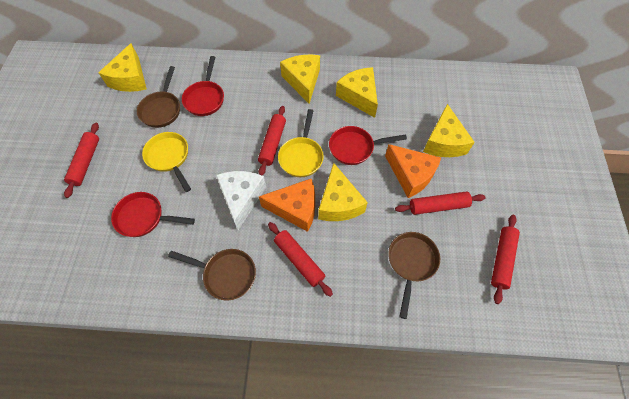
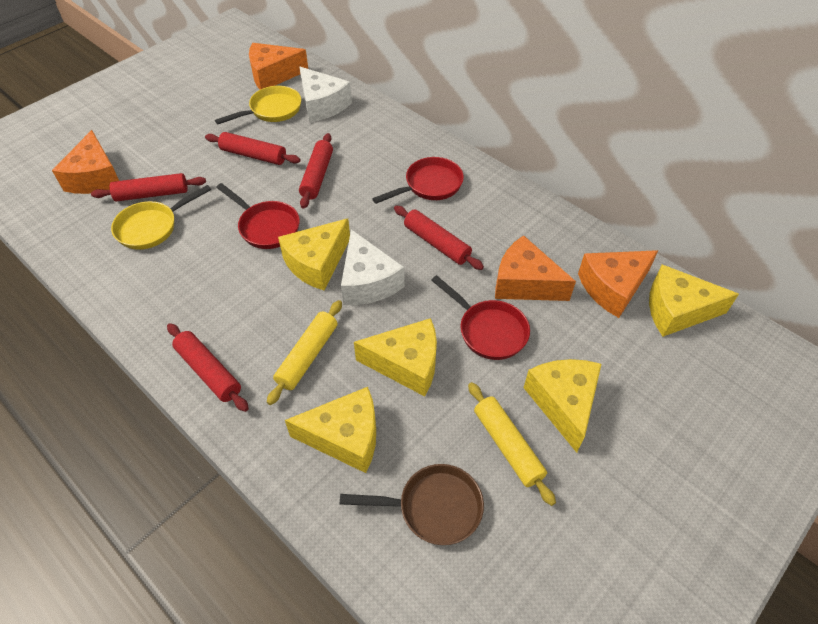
brown pan: [136,66,180,128] [168,249,256,301] [388,232,440,319] = 3 -> [340,464,484,545] = 1
orange cheese: [259,179,315,232] [385,144,441,198] = 2 -> [52,130,119,194] [249,43,308,90] [495,235,576,301] [578,250,658,318] = 4
white cheese: [216,171,266,230] = 1 -> [299,67,352,122] [341,229,405,305] = 2
yellow rolling pin: none = 0 -> [267,300,342,405] [468,382,556,506] = 2

